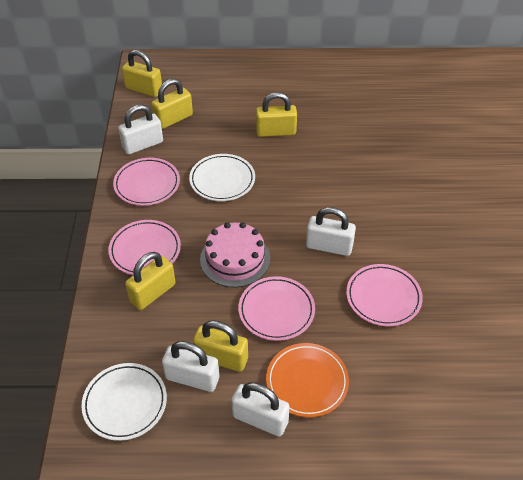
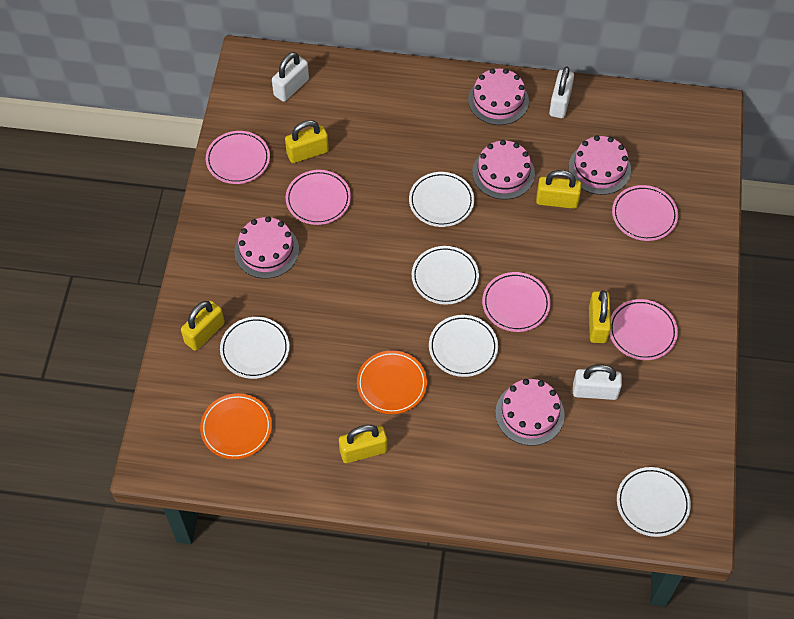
orange plate: [266,343,349,417] = 1 -> [200,393,272,459] [357,350,427,414] = 2
pink cake: [200,222,270,287] = 1 -> [234,216,299,279] [468,68,529,125] [472,140,535,199] [495,379,565,446] [569,135,631,195] = 5
pink plate: [108,220,181,275] [113,158,180,206] [238,276,315,341] [346,264,423,326] = 4 -> [206,131,270,184] [286,170,351,225] [482,272,551,332] [609,299,678,360] [612,185,678,241] = 5
white padlock: [118,104,163,154] [162,341,219,392] [231,382,290,437] [306,207,356,256] = 4 -> [272,52,309,102] [549,66,574,118] [573,365,622,400] = 3
white plate: [81,363,167,441] [189,154,255,201] = 2 -> [220,317,289,379] [409,172,474,227] [412,246,479,305] [429,315,498,377] [617,467,691,537] = 5

